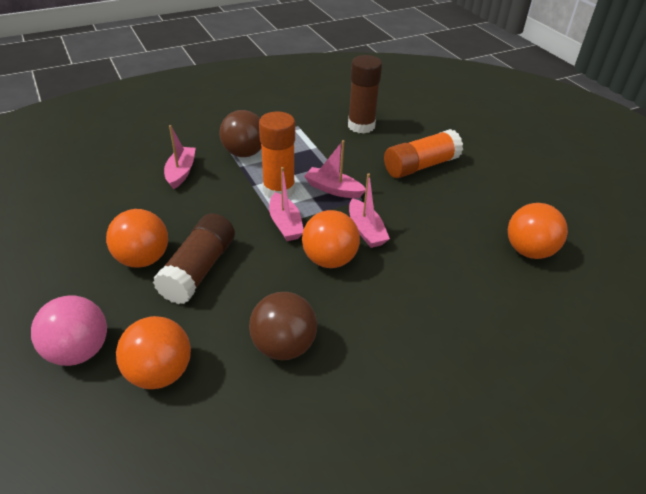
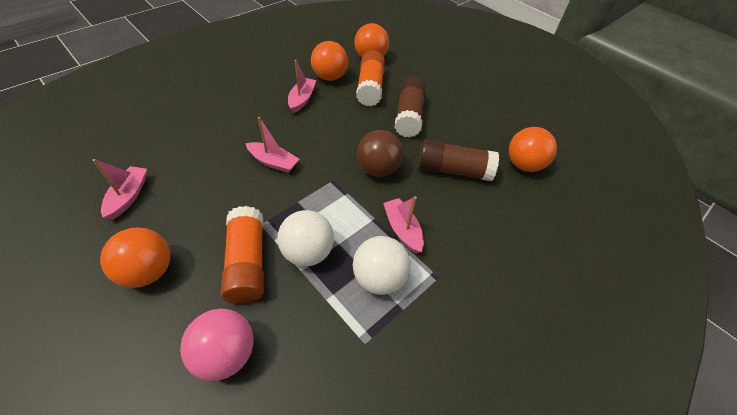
brown ball: [219,110,262,157] [249,292,317,360] = 2 -> [357,130,403,177] = 1
white ball: none = 0 -> [278,210,334,266] [353,236,411,295] = 2

